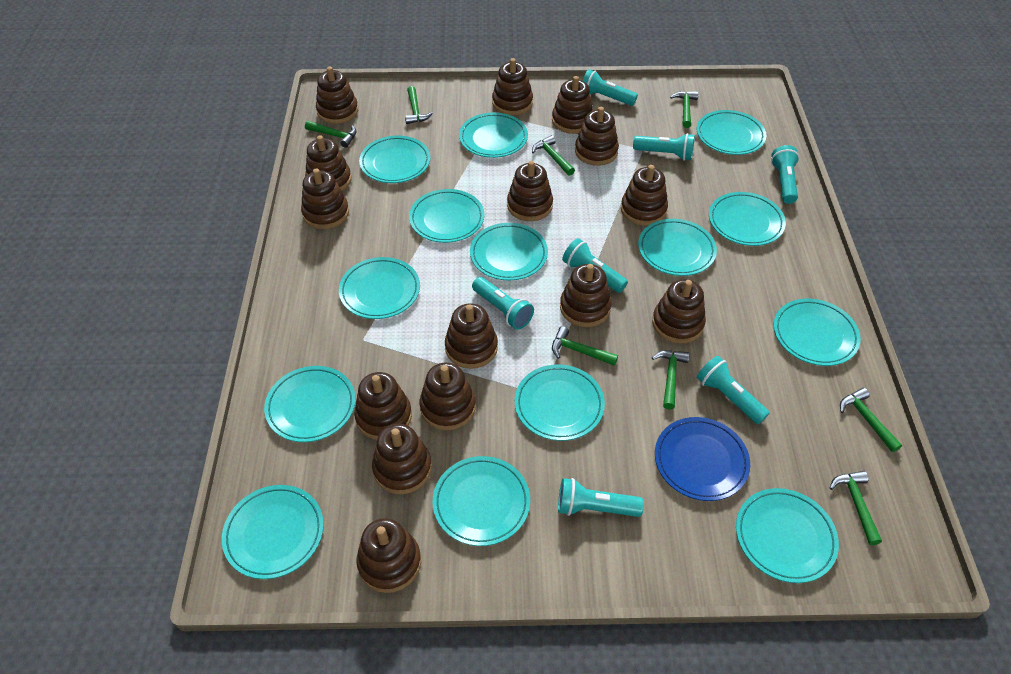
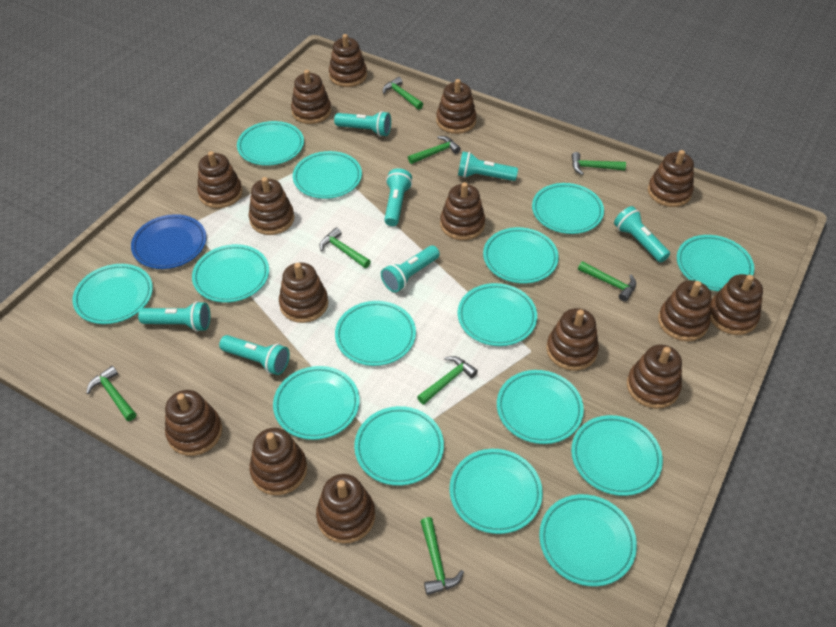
turquoise plate: [222,485,324,579] [264,366,356,442] [339,257,420,319] [359,136,431,183] [409,189,485,243] [433,456,530,546] [459,112,528,158] [470,223,548,281] [515,364,605,441] [638,219,717,276] [697,110,766,155] [709,192,786,246] [736,488,839,583] [774,299,861,366] = 14 -> [72,264,153,324] [192,244,269,303] [237,121,304,166] [273,366,360,440] [293,151,362,199] [335,301,416,366] [354,406,444,486] [450,449,543,534] [457,283,537,346] [483,227,559,284] [497,370,584,444] [532,183,604,234] [539,494,637,586] [571,415,663,496] [677,235,754,292] = 15

